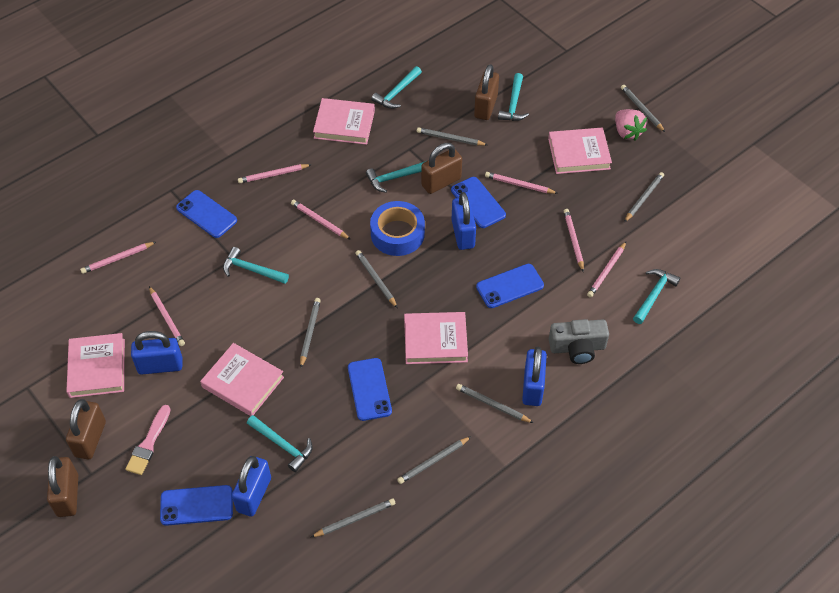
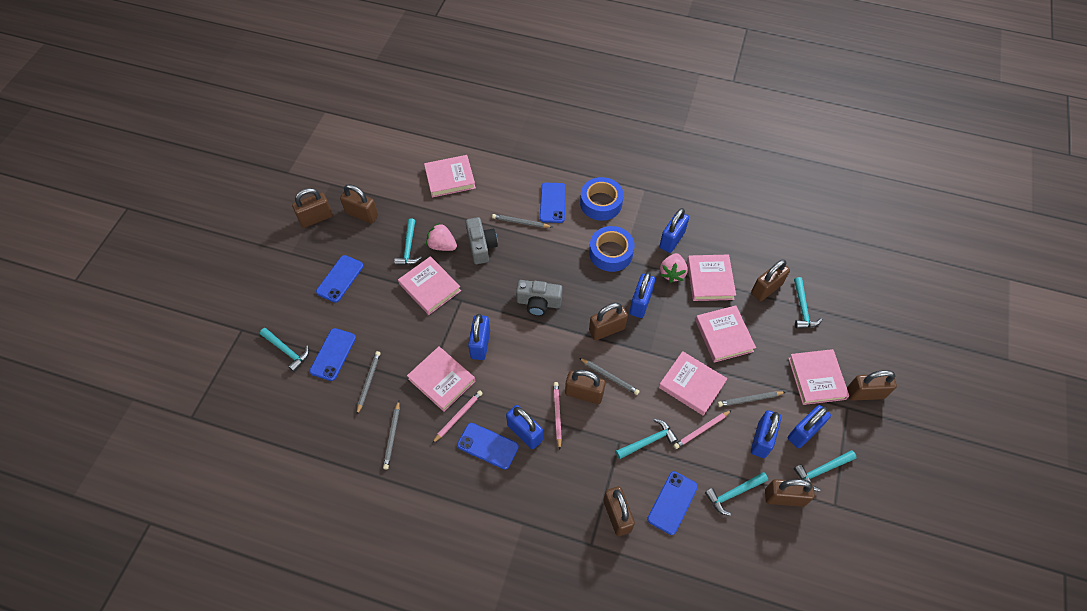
blue padlock: [131,331,182,375] [232,456,271,517] [452,192,476,250] [522,347,547,406] = 4 -> [468,314,490,360] [506,405,543,449] [630,272,655,318] [659,208,689,253] [751,410,781,458] [788,405,831,448] = 6
blue tape: [370,201,425,256] = 1 -> [580,177,624,221] [589,226,635,272] = 2
brown padlock: [47,456,78,517] [66,399,106,459] [421,143,462,194] [474,64,499,120] = 4 -> [292,188,333,228] [340,184,378,224] [565,370,605,404] [589,303,628,340] [603,486,635,536] [751,259,790,301] [765,479,815,507] [847,370,897,401] = 8
grey camera: [549,319,609,364] = 1 -> [466,217,498,264] [516,280,563,316] = 2
grey pencil: [300,298,321,367] [311,498,396,537] [356,250,398,308] [397,436,472,484] [417,127,488,146] [456,384,533,423] [621,85,665,132] [624,172,664,222] = 8 -> [357,351,381,415] [383,401,400,470] [492,214,552,228] [579,358,640,395] [718,391,786,407] = 5
pink book: [66,333,125,398] [200,343,284,416] [313,98,375,145] [404,312,468,364] [548,128,612,174] = 5 -> [398,256,461,315] [407,346,475,412] [424,155,476,198] [659,351,727,416] [687,255,736,301] [695,305,756,363] [788,349,849,405] = 7
pink brush: [125,405,171,475] = 1 -> none = 0
pink pencil: [80,242,156,274] [149,286,185,346] [238,164,312,184] [291,200,351,240] [485,172,558,194] [564,209,584,272] [587,242,626,298] = 7 -> [432,390,483,443] [553,382,562,450] [674,410,732,449] = 3
pink strawberry: [615,109,647,141] = 1 -> [426,223,457,251] [660,253,688,283] = 2

